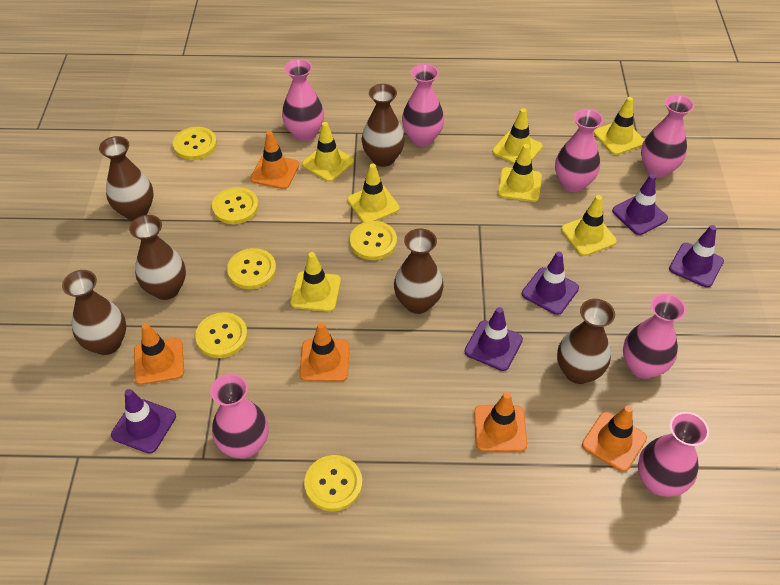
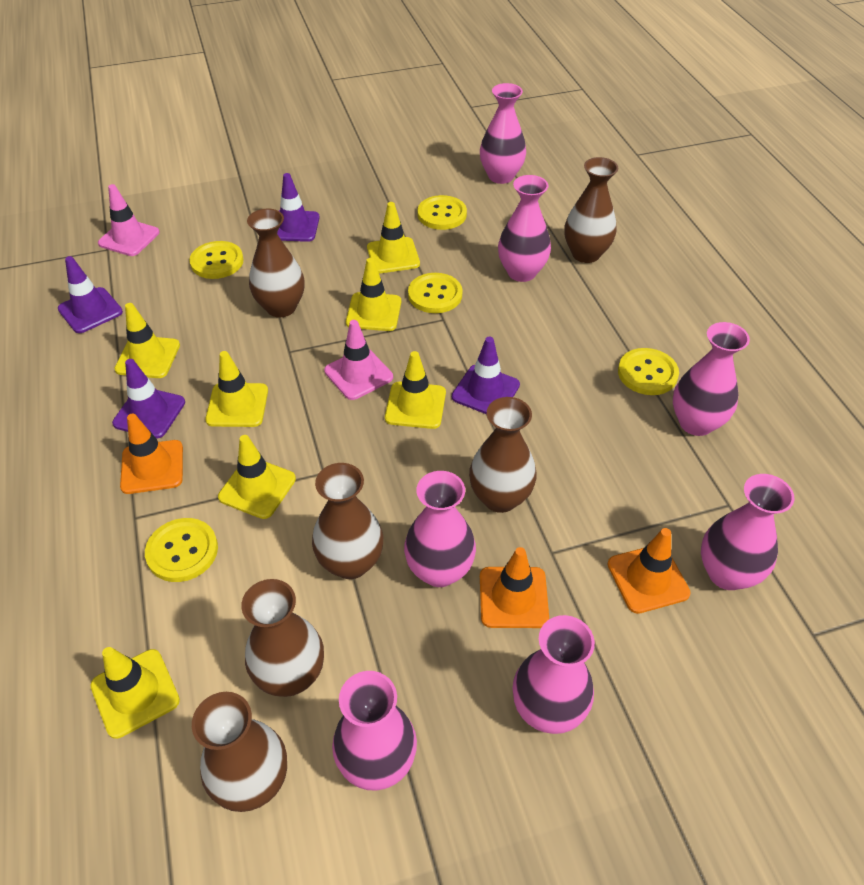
orange traffic cone: [134,323,184,385] [250,131,299,189] [299,322,350,382] [474,392,527,452] [582,405,647,472] = 5 -> [120,414,183,494] [480,547,549,628] [607,528,691,614] = 3
pink traffic cone: none = 0 -> [98,184,160,256] [324,320,393,400] = 2
purple traffic cone: [111,389,176,454] [464,307,523,371] [522,251,579,315] [612,174,668,235] [669,225,724,288] = 5 -> [58,256,123,333] [112,359,185,439] [277,173,320,242] [452,337,520,414] = 4
yellow button: [173,127,217,160] [195,312,248,358] [212,187,258,224] [227,248,276,289] [304,455,362,511] [350,221,397,260] = 6 -> [145,518,218,582] [189,241,244,279] [408,273,463,313] [418,195,467,230] [618,348,679,395] = 5

